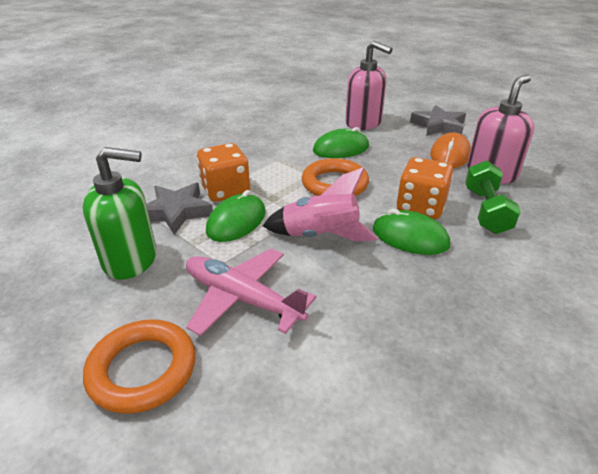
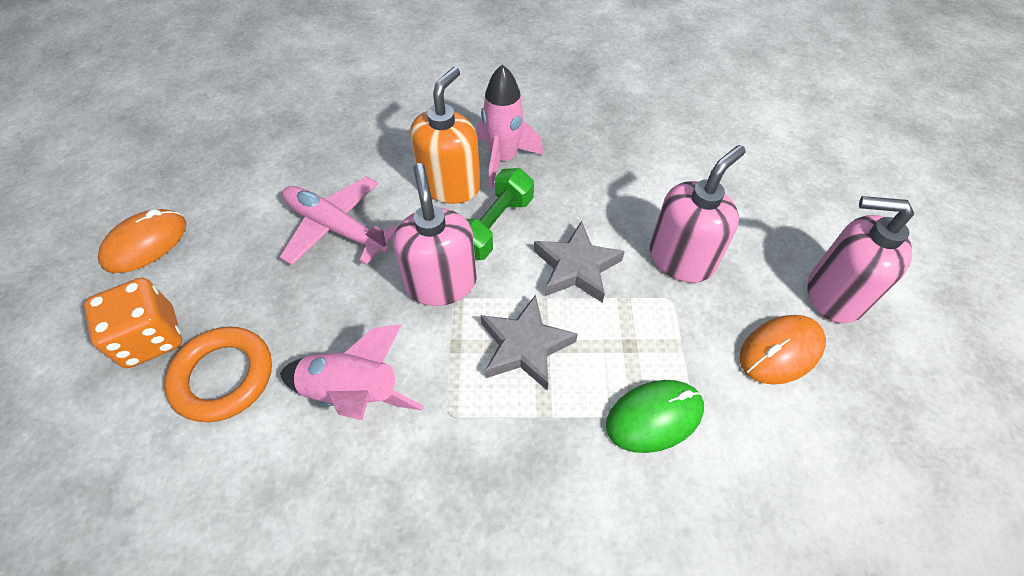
green mouse: [206,190,266,242] [313,127,369,158] [373,209,450,255] = 3 -> [606,380,704,453] = 1
green soap dispenser: [83,147,157,280] = 1 -> none = 0
orange dice: [197,143,250,202] [397,157,453,219] = 2 -> [84,278,182,368] = 1
orange mouse: [430,132,471,168] = 1 -> [98,209,186,273] [740,315,826,385] = 2
orange ring: [83,319,196,414] [302,158,369,196] = 2 -> [164,327,272,422] = 1
orange soap dispenser: none = 0 -> [410,67,481,204] = 1
pink rocket: [263,167,378,242] = 1 -> [280,325,424,421] [477,64,544,188] = 2
pink soap dispenser: [345,40,393,130] [467,75,534,184] = 2 -> [393,163,477,306] [650,145,746,283] [807,196,914,323] = 3

